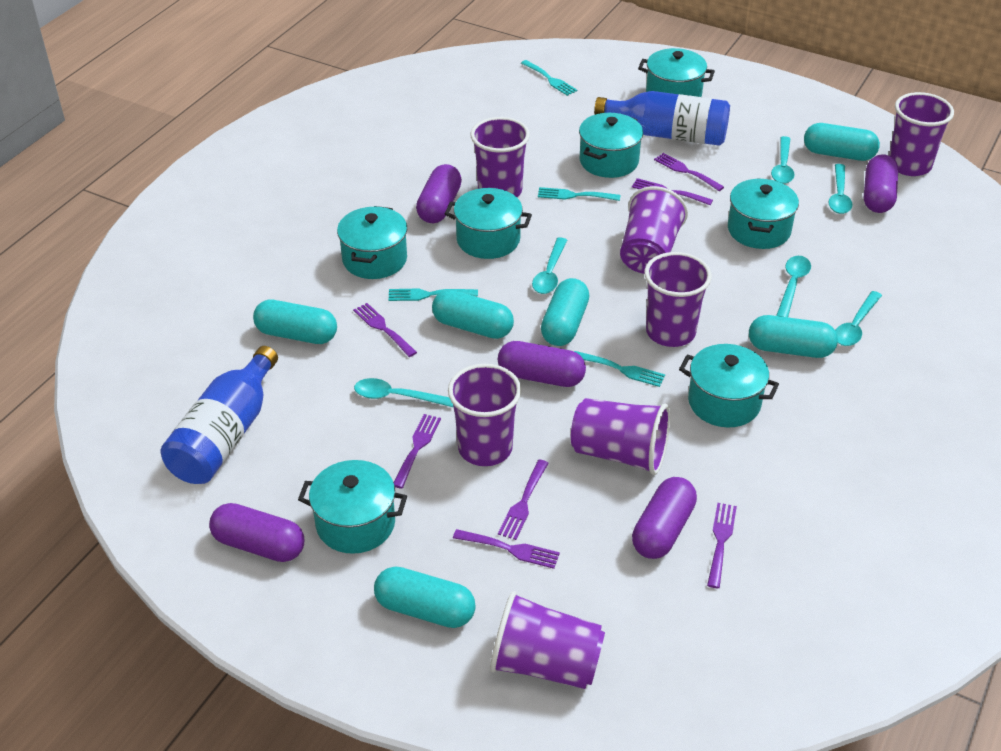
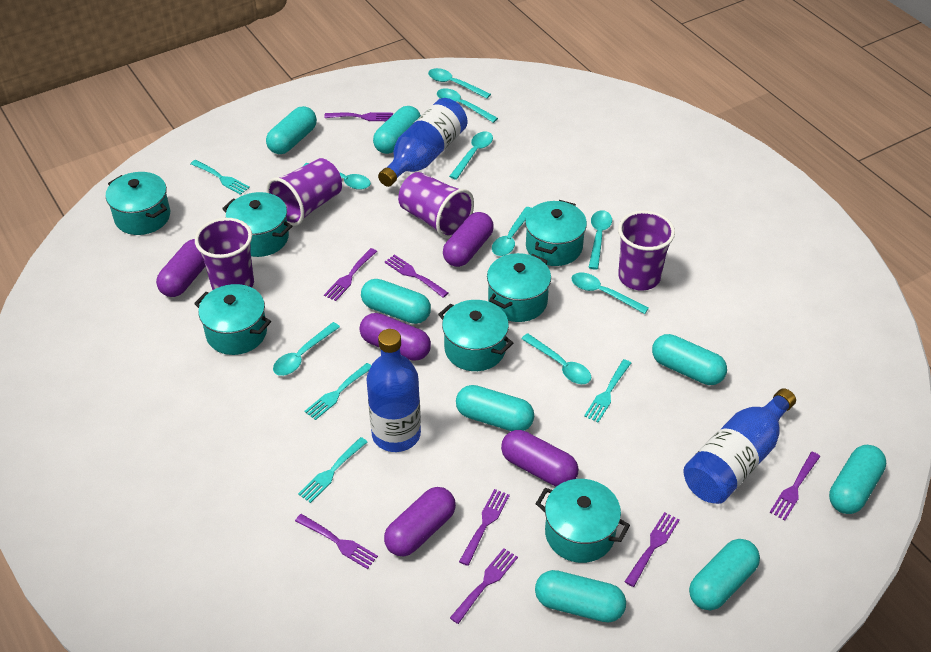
blue bottle: [161,346,278,484] [594,91,730,146] = 2 -> [366,329,421,452] [378,98,467,187] [683,388,796,504] = 3
purple cup: [448,364,522,466] [471,117,530,197] [490,591,605,689] [571,398,670,475] [620,186,688,274] [644,252,712,347] [889,92,954,176] = 7 -> [195,218,254,290] [266,158,342,226] [398,172,474,239] [618,210,675,290] = 4
purple fork: [353,303,417,357] [394,414,441,489] [453,529,560,569] [498,459,549,540] [632,178,713,205] [654,153,724,191] [707,503,737,588] = 7 -> [295,514,378,569] [324,112,393,121] [324,248,377,301] [384,255,448,298] [450,548,518,624] [459,489,510,566] [625,512,680,587] [769,452,821,520] = 8
turquoise capsule: [253,300,337,344] [374,566,476,628] [432,290,514,339] [541,278,589,346] [749,315,838,358] [804,123,880,161] = 6 -> [266,106,317,154] [361,279,431,324] [373,106,421,154] [456,385,534,431] [535,570,626,622] [652,334,727,385] [689,539,760,611] [829,445,886,514] = 8
turquoise spoon: [354,378,453,407] [532,237,567,294] [771,136,794,184] [776,256,811,317] [828,164,853,214] [835,291,882,346] = 6 -> [273,322,340,376] [303,163,371,190] [428,68,491,99] [437,88,498,123] [449,131,493,180] [492,207,532,256] [521,333,591,384] [571,272,649,314] [588,210,612,270] = 9

